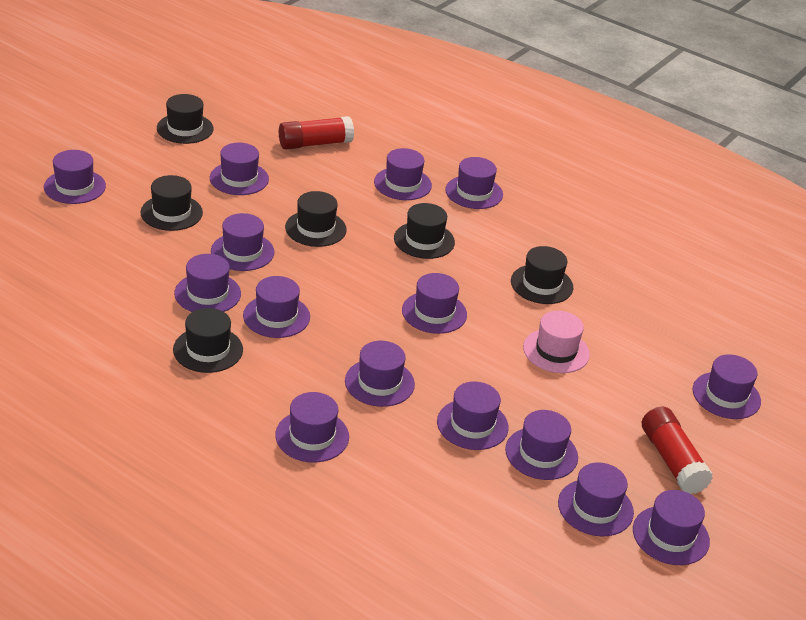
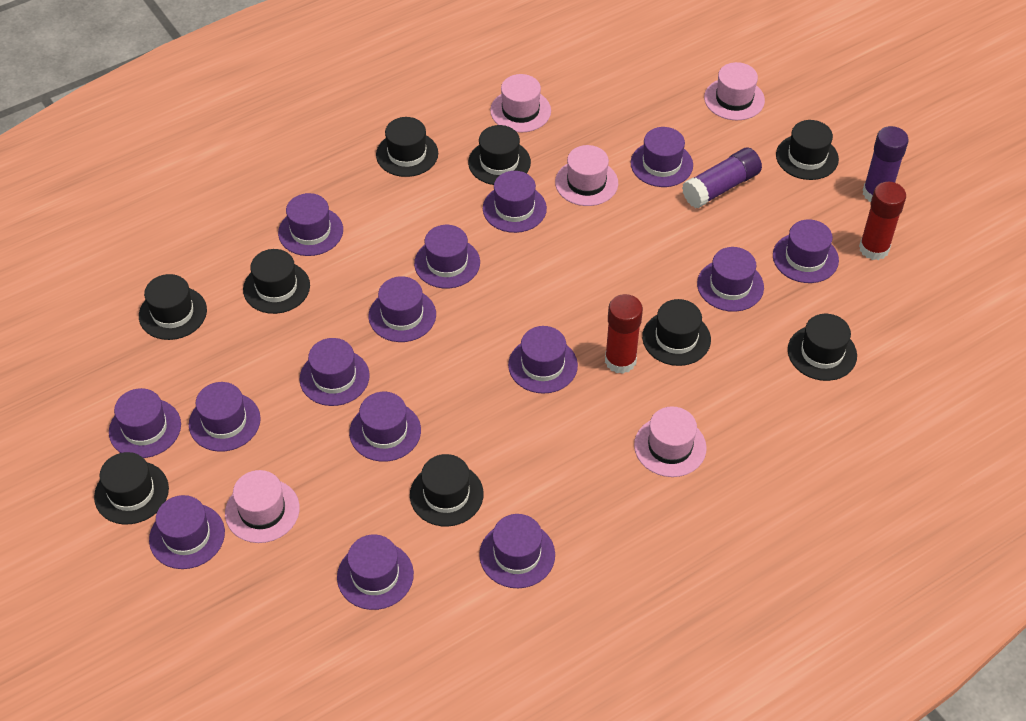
black hat: [140,175,203,231] [157,94,214,144] [173,308,243,373] [285,191,347,247] [394,203,455,259] [511,246,573,304] = 6 -> [94,452,169,524] [139,274,207,340] [243,249,310,314] [376,117,438,177] [410,454,484,526] [468,125,531,185] [642,299,711,366] [776,120,839,180] [788,314,857,381] = 9
pink hat: [523,311,590,373] = 1 -> [225,470,300,543] [490,74,551,133] [555,145,618,206] [634,406,707,477] [704,62,765,120] = 5
purple glue stick: none = 0 -> [682,148,762,208] [863,126,909,202] = 2

